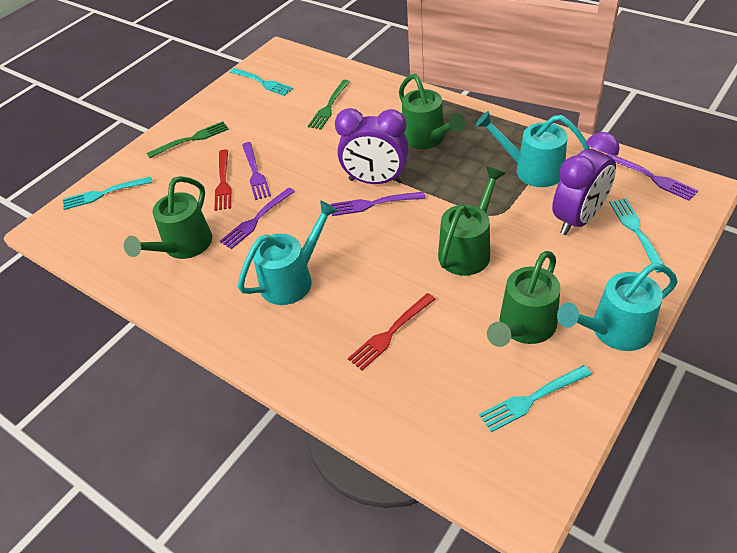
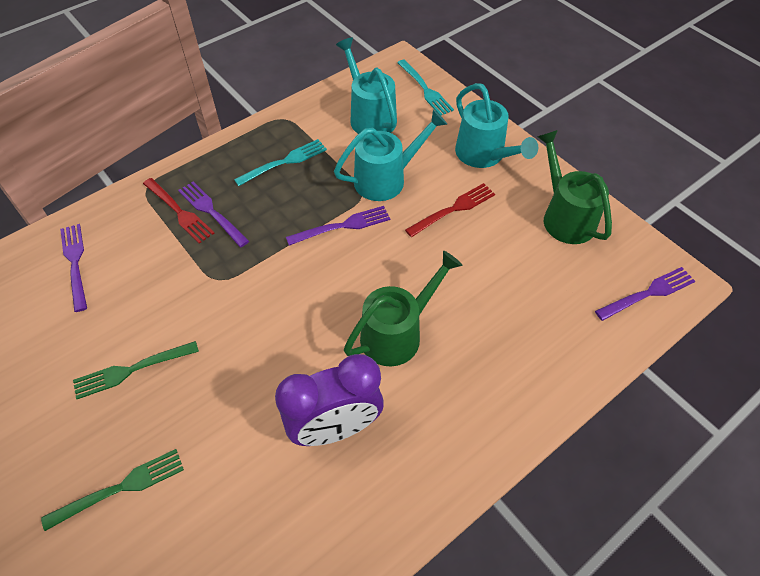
green watering can: [124,176,212,259] [399,74,465,149] [438,167,505,276] [487,251,561,347] = 4 -> [344,251,462,366] [537,130,612,244] = 2
purple clock: [335,108,409,184] [552,132,620,235] = 2 -> [275,354,384,446] = 1
turquoise fork: [63,177,152,210] [230,68,293,96] [479,365,592,432] [609,198,664,273] = 4 -> [234,139,327,186] [397,59,454,116] = 2

